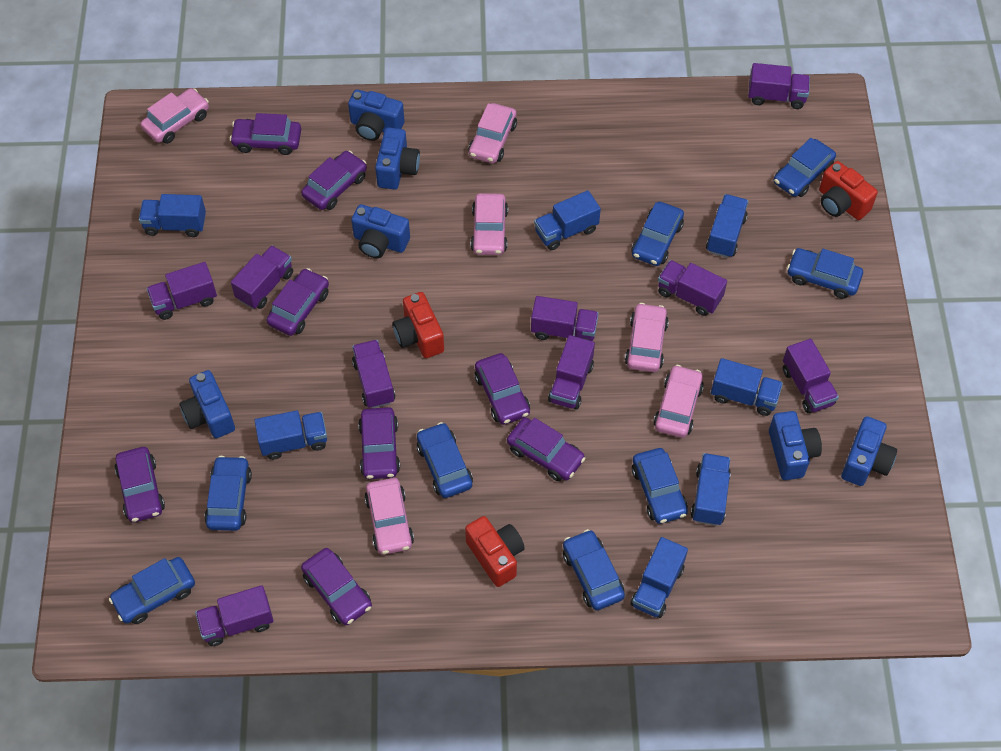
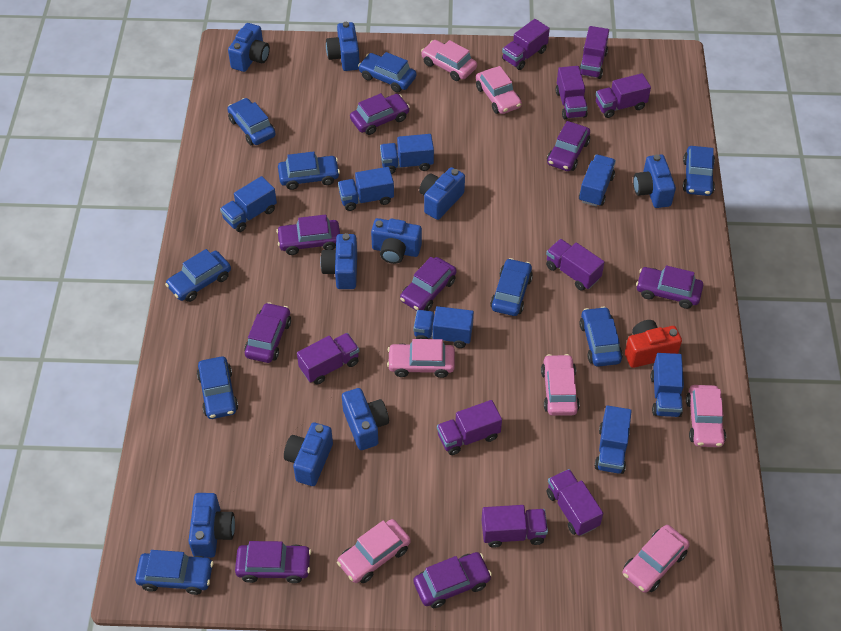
blue camera: [179,370,235,438] [348,89,405,141] [351,204,410,258] [375,127,420,190] [769,411,822,480] [841,416,897,486] = 6 -> [188,493,235,558] [228,23,270,72] [284,422,333,486] [320,233,357,289] [326,22,360,71] [342,388,389,450] [371,218,422,264] [419,167,465,220] [633,154,676,208] = 9
blue car: [109,557,195,624] [204,456,252,531] [416,422,473,498] [563,529,625,611] [631,202,684,266] [632,448,688,524] [774,138,836,197] [787,248,863,299] = 8 -> [135,550,213,595] [165,249,231,302] [197,356,238,419] [227,98,276,145] [278,151,340,190] [358,52,416,92] [490,258,533,316] [579,306,623,367] [683,146,715,196] = 9
pink car: [141,88,209,144] [365,478,414,555] [468,103,517,163] [471,193,508,255] [625,303,669,372] [653,365,704,438] = 6 -> [337,519,411,583] [387,339,455,378] [421,40,477,81] [476,66,522,114] [541,354,580,416] [623,525,690,593] [686,385,726,447] = 7
red camera: [392,292,444,358] [465,516,525,587] [819,161,878,220] = 3 -> [625,320,682,368] = 1

